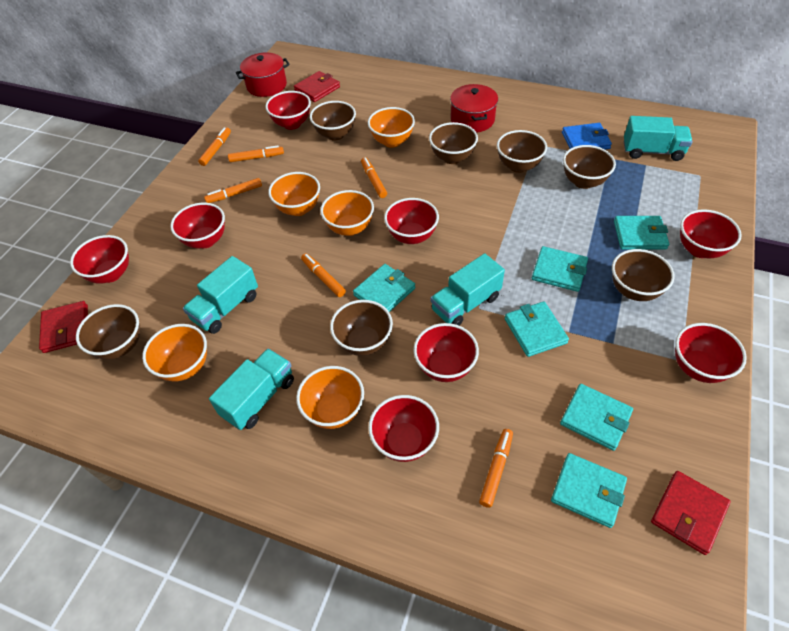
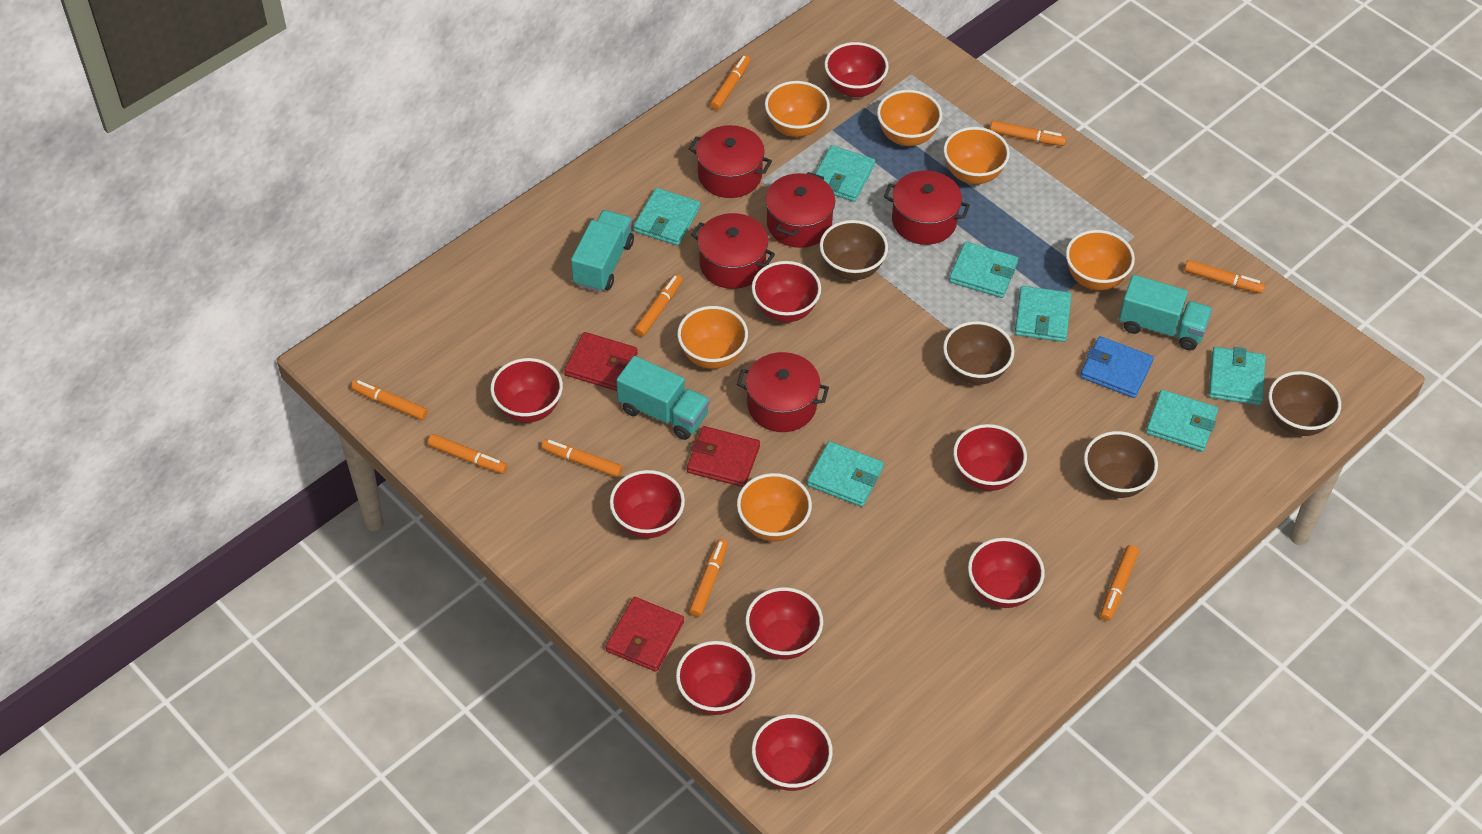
brown bowl: [76,304,140,360] [310,101,356,140] [330,300,393,356] [429,122,478,164] [497,130,547,173] [563,145,616,189] [612,249,675,301] = 7 -> [820,220,888,280] [943,321,1014,384] [1084,431,1158,498] [1268,371,1341,436] = 4
orange bowl: [142,324,207,381] [268,172,320,216] [296,366,364,429] [320,190,374,236] [368,107,415,148] = 5 -> [677,306,748,369] [737,473,812,542] [765,81,830,137] [877,90,942,146] [944,127,1010,184] [1066,230,1135,290] = 6
orange marker: [198,127,231,166] [204,178,262,203] [228,145,284,162] [301,253,346,297] [361,157,387,198] [479,429,513,508] = 6 -> [351,380,428,420] [428,434,507,474] [541,439,622,477] [634,274,682,337] [689,539,728,617] [710,55,750,110] [990,121,1066,146] [1100,545,1139,621] [1184,260,1265,294] = 9
red bowl: [70,235,129,283] [170,203,225,248] [265,91,311,130] [368,395,439,462] [384,198,439,244] [413,323,479,382] [675,323,747,383] [680,209,742,259] = 8 -> [490,358,563,423] [610,470,685,538] [676,641,755,715] [746,587,823,659] [752,261,821,322] [752,714,833,791] [824,42,889,98] [953,424,1027,491] [968,538,1045,608] = 9
red pot: [236,53,290,97] [450,84,498,133] = 2 -> [689,125,772,198] [691,213,775,289] [737,352,829,432] [766,172,836,248] [884,170,970,245] = 5
turquoise truck: [183,256,258,334] [209,348,294,430] [430,253,505,325] [624,116,693,161] = 4 -> [571,210,634,292] [616,356,710,440] [1119,275,1212,350] = 3
turquoise wallet: [353,264,415,312] [505,301,569,357] [532,246,588,292] [551,453,627,528] [560,384,633,451] [614,216,669,250] = 6 -> [633,188,700,246] [807,441,884,507] [815,145,875,202] [949,242,1018,298] [1015,286,1072,342] [1146,390,1218,452] [1209,347,1266,405] = 7

